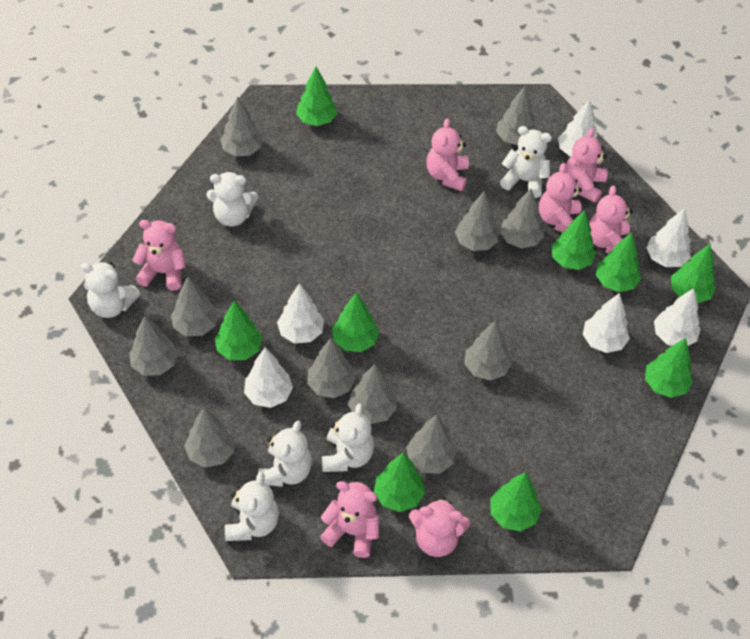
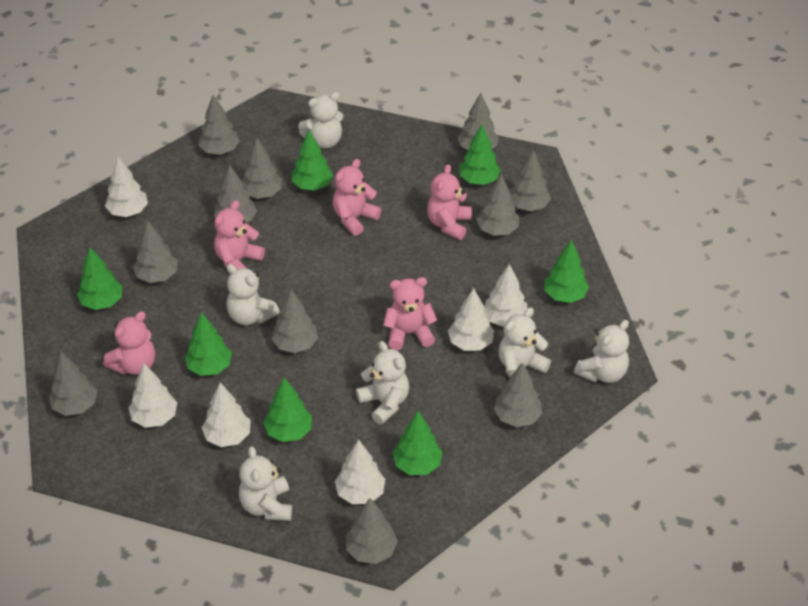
green tree: [215,301,263,360] [296,67,337,126] [332,292,379,352] [374,452,425,512] [490,472,542,532] [552,210,596,270] [596,232,641,292] [645,338,693,398] [671,244,716,303] = 9 -> [77,247,122,310] [185,312,232,376] [263,378,312,442] [292,130,333,190] [393,411,442,475] [459,125,501,185] [544,240,589,303] = 7
pink teddy bear: [132,220,186,291] [320,481,379,558] [409,496,470,557] [427,118,469,191] [539,163,582,232] [566,128,607,203] [589,186,633,253] = 7 -> [103,311,155,375] [214,200,265,269] [333,159,382,236] [383,277,437,350] [427,164,472,240] = 5

